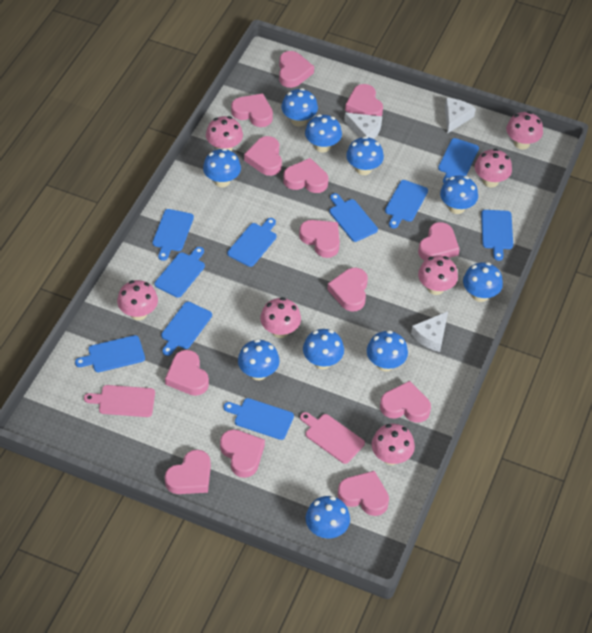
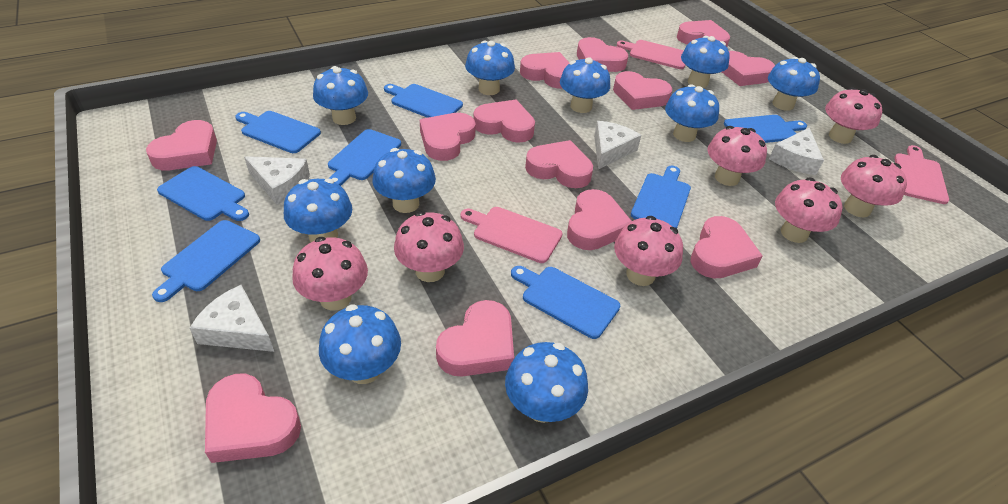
blue cutting board: [75,335,145,372] [153,209,194,261] [155,247,205,298] [161,302,212,356] [223,398,294,440] [227,218,277,267] [329,193,378,242] [385,180,428,228] [438,138,479,183] [481,210,513,261] = 10 -> [152,220,260,302] [157,166,249,221] [235,111,321,153] [328,129,401,186] [384,84,463,118] [511,266,620,339] [631,166,691,229] [724,115,807,143] = 8
pink cutting board: [84,385,155,417] [300,412,365,464] = 2 -> [460,207,563,263] [617,40,685,69] [894,145,949,204] = 3
white cheese: [344,113,382,139] [411,311,448,352] [445,98,476,134] = 3 -> [190,285,274,352] [244,156,310,205] [594,121,641,169] [769,128,824,175] = 4

